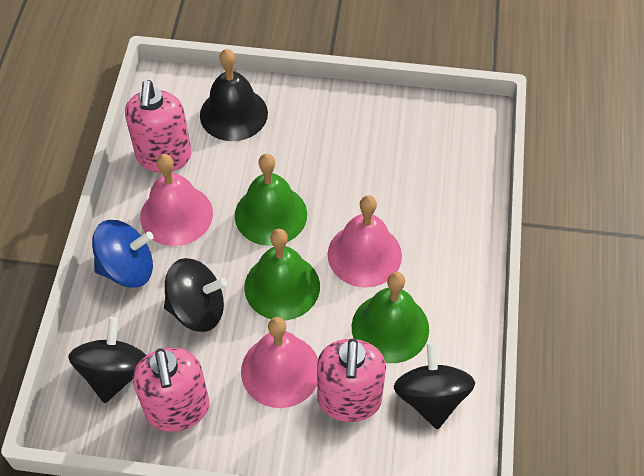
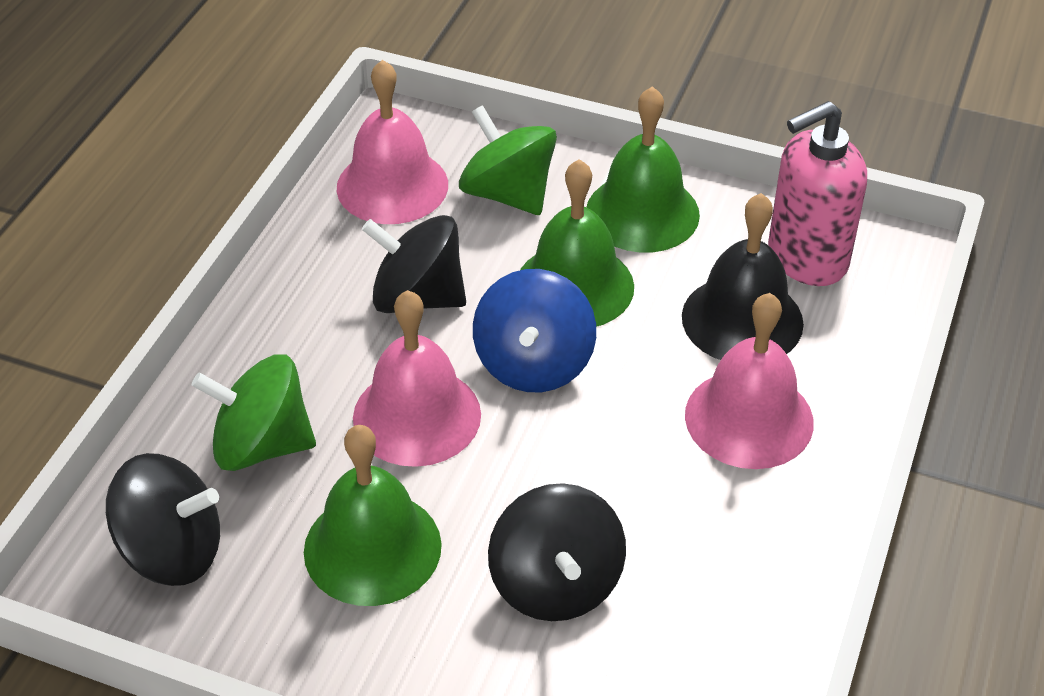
green spinning top: none = 0 -> [192,354,316,471] [459,105,557,215] = 2
pink soap dispenser: [125,80,191,173] [133,348,209,432] [317,339,386,422] = 3 -> [768,101,867,286] = 1

